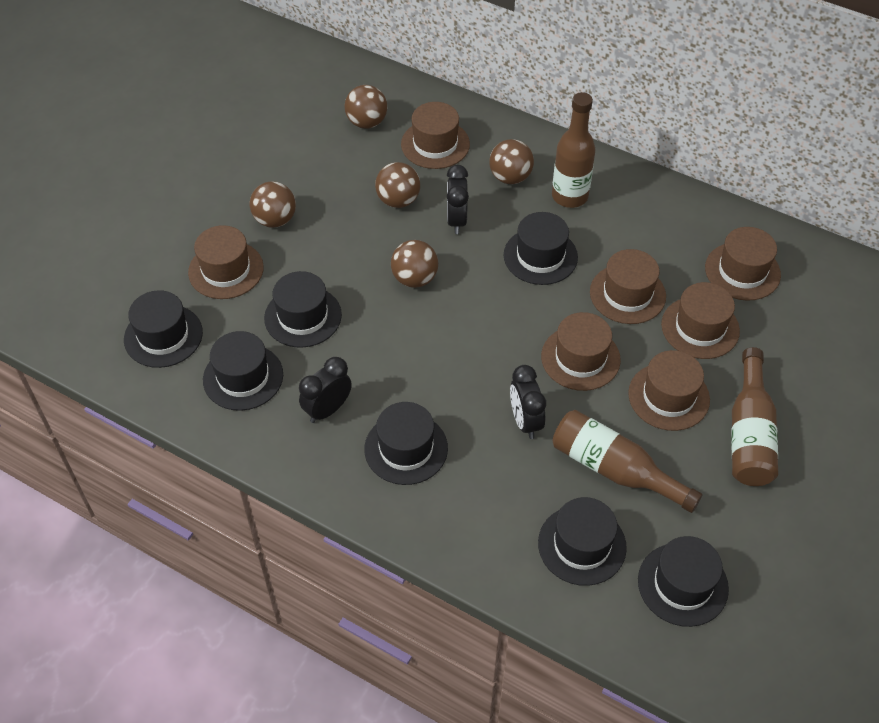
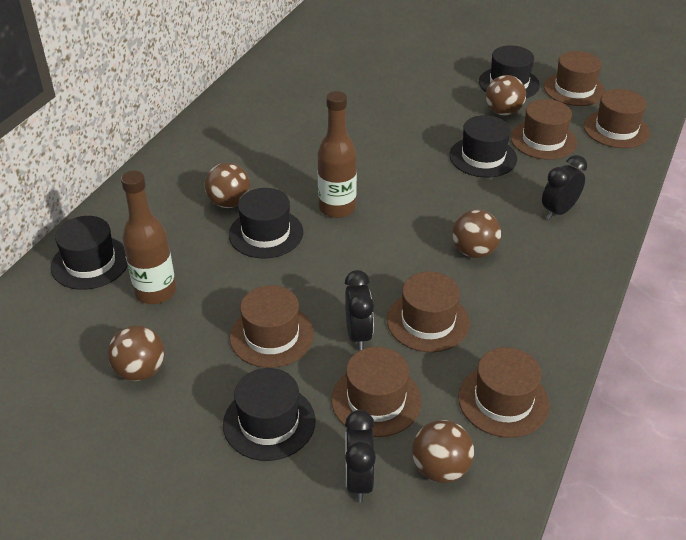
black hat: [124,290,203,368] [203,331,283,411] [264,271,342,348] [364,402,448,485] [504,212,578,285] [538,497,627,586] [638,536,729,627] = 7 -> [51,216,128,290] [223,368,316,461] [229,188,303,259] [449,115,517,178] [479,45,540,98] = 5
brown bottle: [552,92,596,208] [552,410,703,513] [732,347,778,486] = 3 -> [121,171,176,304] [317,91,357,218] = 2

